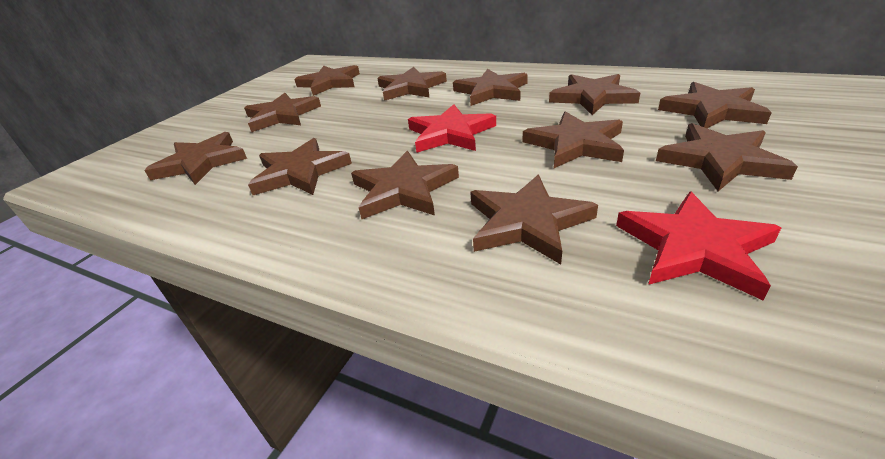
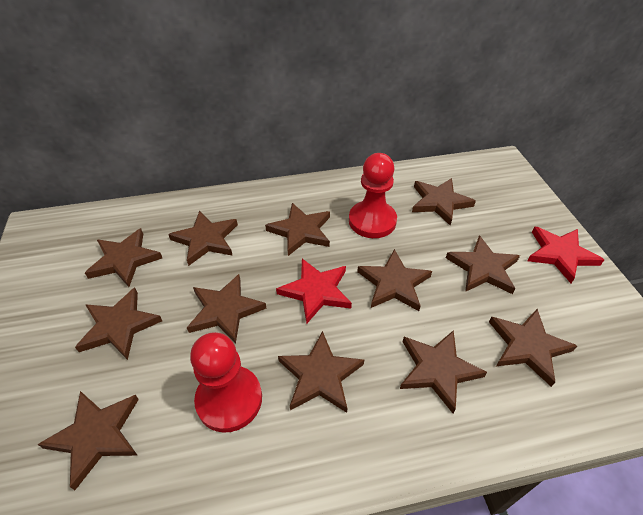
red pawn: none = 0 -> [190,332,262,433] [349,153,397,238] = 2

